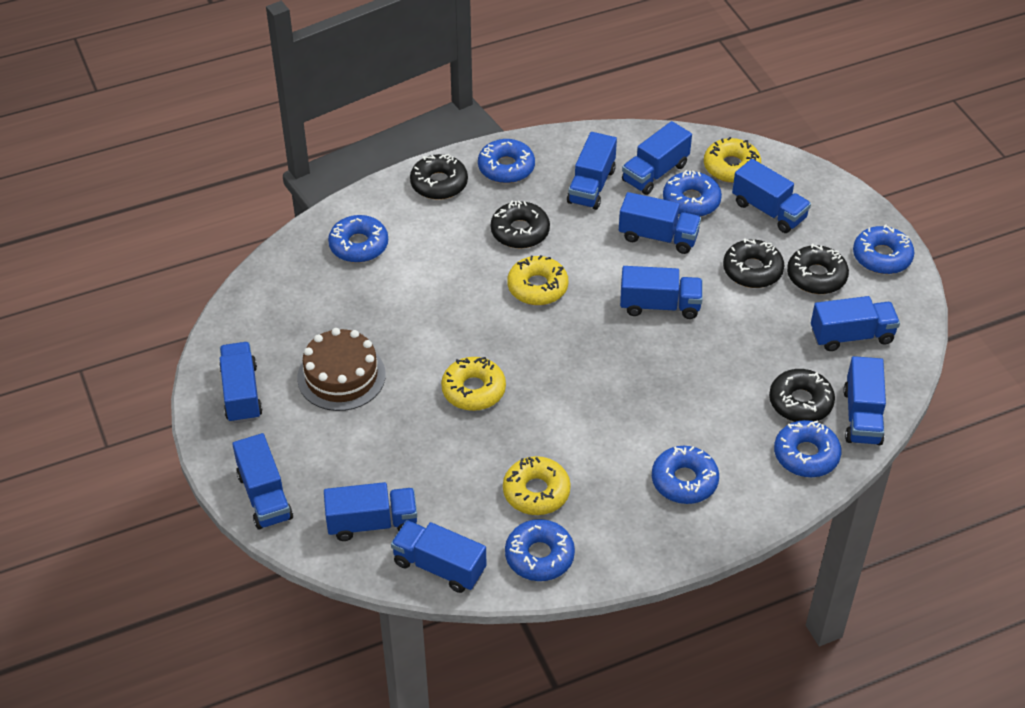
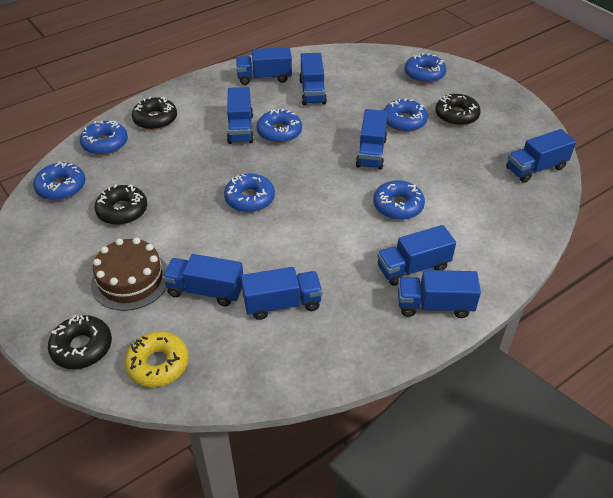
black donut: [410,154,468,200] [491,200,550,249] [723,238,784,288] [769,369,835,422] [787,244,849,294] = 5 -> [48,315,112,369] [95,184,147,225] [132,97,177,130] [435,94,481,126] = 4
blue truck: [219,342,263,423] [232,433,293,530] [324,482,417,541] [391,520,487,593] [567,132,617,210] [619,192,701,254] [620,266,703,319] [622,121,692,195] [732,159,811,233] [811,296,900,351] [843,356,886,445] = 11 -> [163,254,243,306] [227,87,254,144] [236,47,292,85] [241,267,322,320] [299,53,327,105] [356,109,388,170] [377,225,456,286] [398,270,481,318] [506,129,576,183] = 9
yellow donut: [441,357,506,411] [503,456,571,515] [507,255,568,305] [704,137,761,183] = 4 -> [125,331,189,387] = 1

